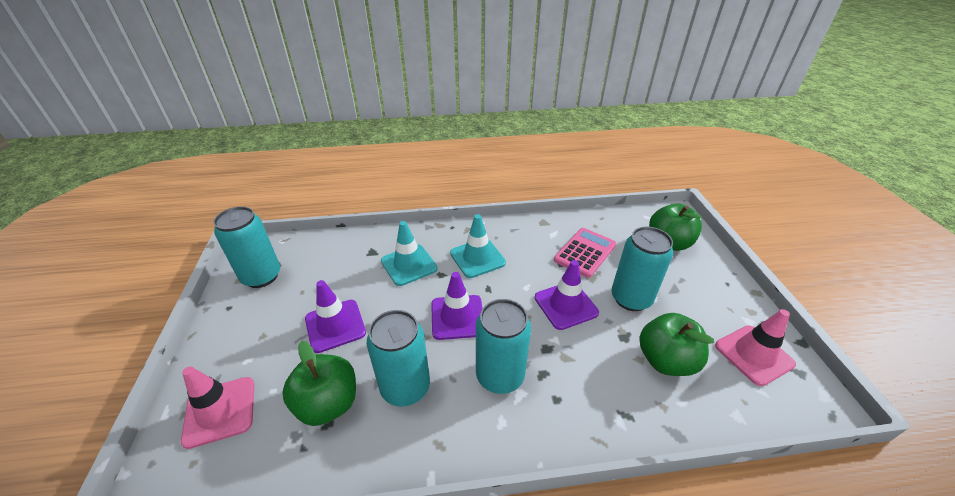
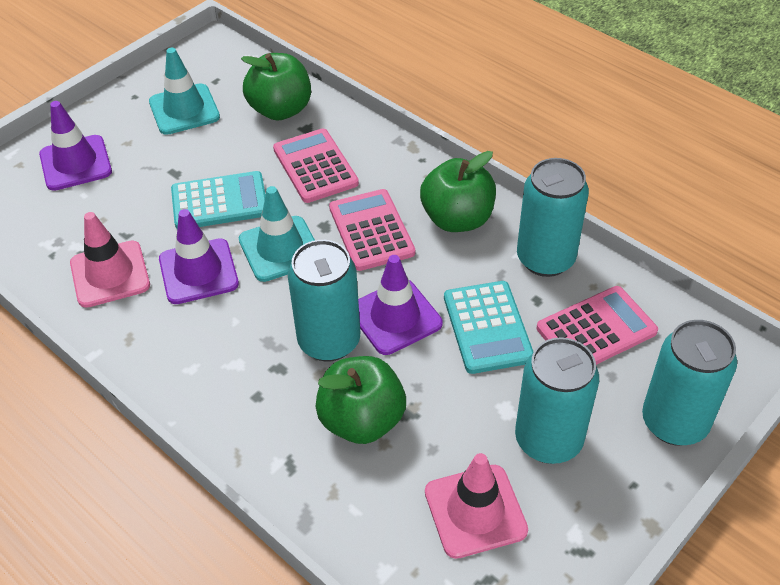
pink calculator: [554,228,616,278] = 1 -> [273,128,359,203] [329,189,415,271] [537,286,658,365] = 3
turquoise calculator: none = 0 -> [171,171,265,229] [444,281,534,374] = 2

